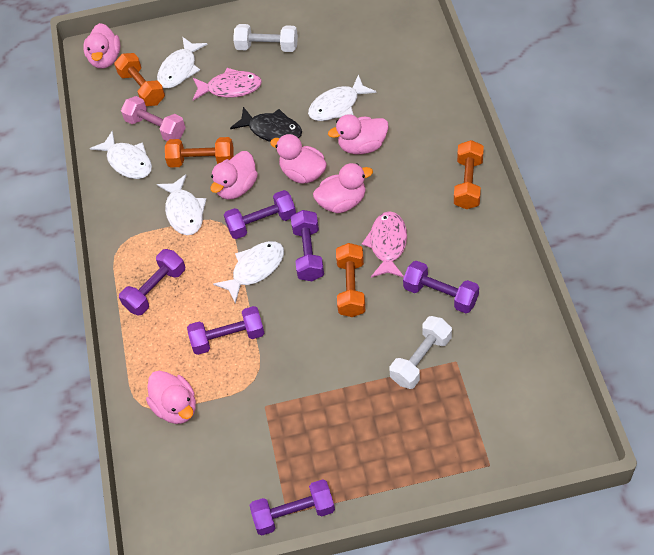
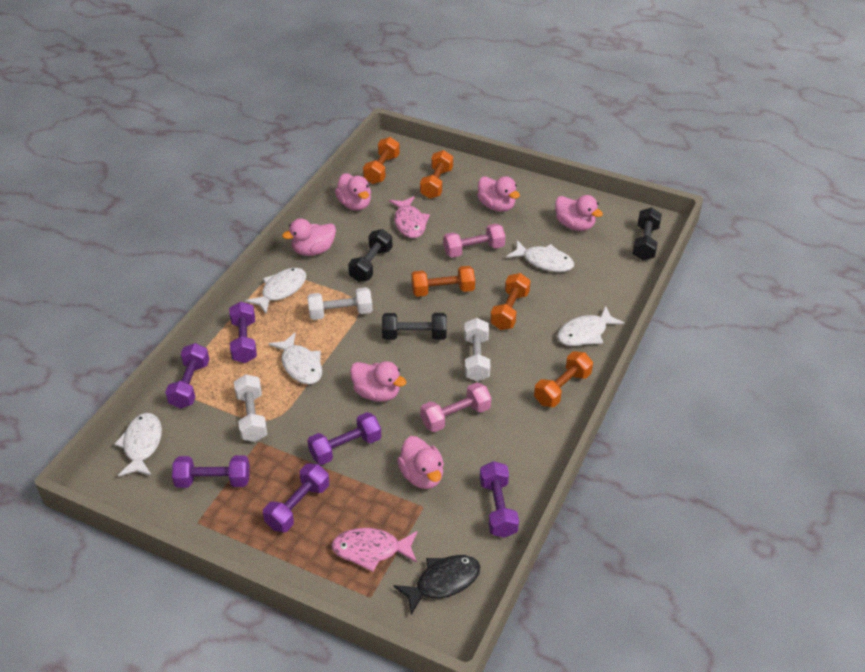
black dumbbell: none = 0 -> [348,229,393,282] [382,313,447,340] [633,207,662,260] = 3
orange dumbbell: [114,53,165,106] [165,137,234,168] [336,243,365,317] [454,140,484,209] = 4 -> [363,137,400,184] [411,266,475,297] [420,150,453,199] [490,273,531,330] [534,351,593,407] = 5
pink dumbbell: [121,96,185,141] = 1 -> [421,383,491,432] [443,224,505,258] = 2
white dumbbell: [233,24,298,52] [390,316,452,389] = 2 -> [234,374,267,442] [307,287,373,320] [464,318,490,382] = 3

